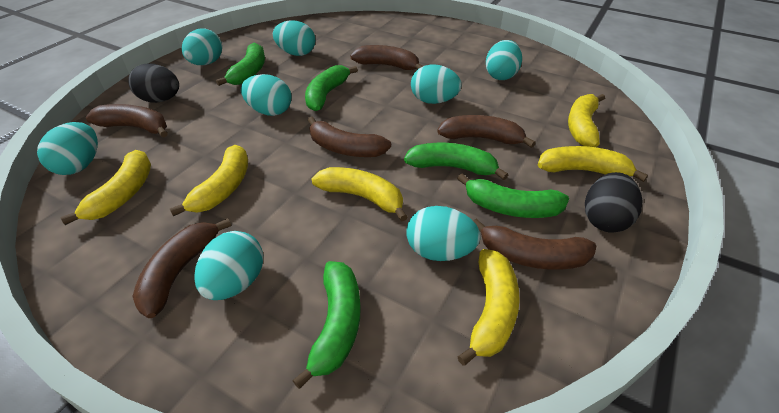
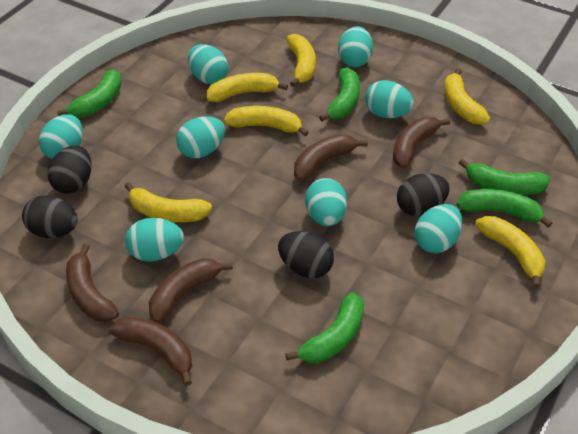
black egg: [128,64,179,103] [585,172,642,233] = 2 -> [22,195,78,238] [47,145,91,194] [278,231,334,278] [397,173,449,217] = 4
brown banana: [86,104,168,138] [132,218,231,318] [308,117,391,157] [350,45,423,70] [437,115,536,148] [473,219,596,270] = 6 -> [66,244,119,322] [109,316,192,386] [149,258,233,323] [294,134,368,181] [393,117,450,168] = 5

